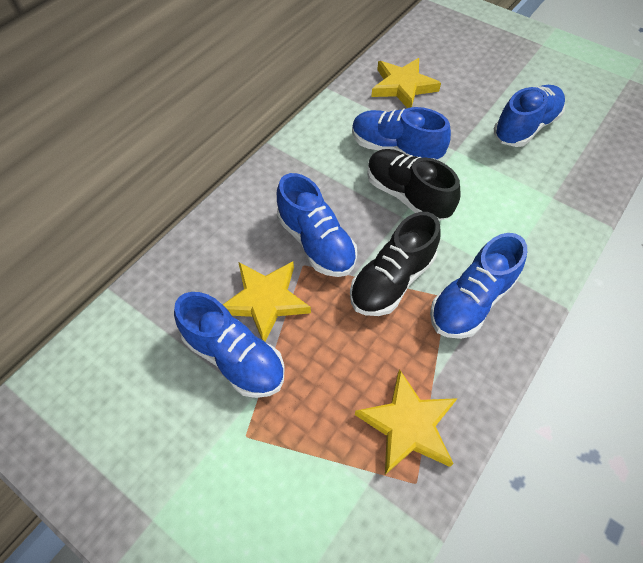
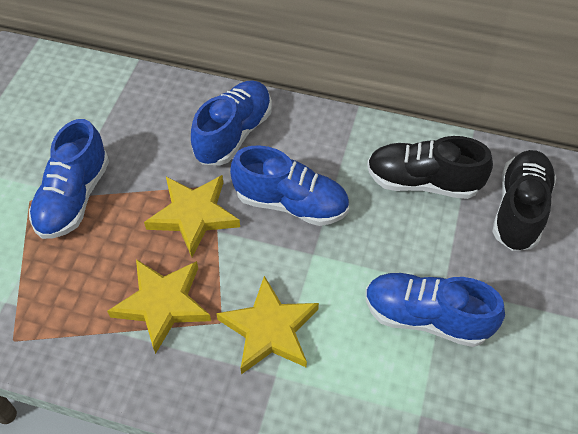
blue shoe: [174,292,285,398] [277,173,357,277] [352,107,451,160] [430,233,527,339] [494,85,565,147] = 5 -> [29,119,109,239] [191,80,272,166] [230,145,349,226] [365,273,505,347] = 4

